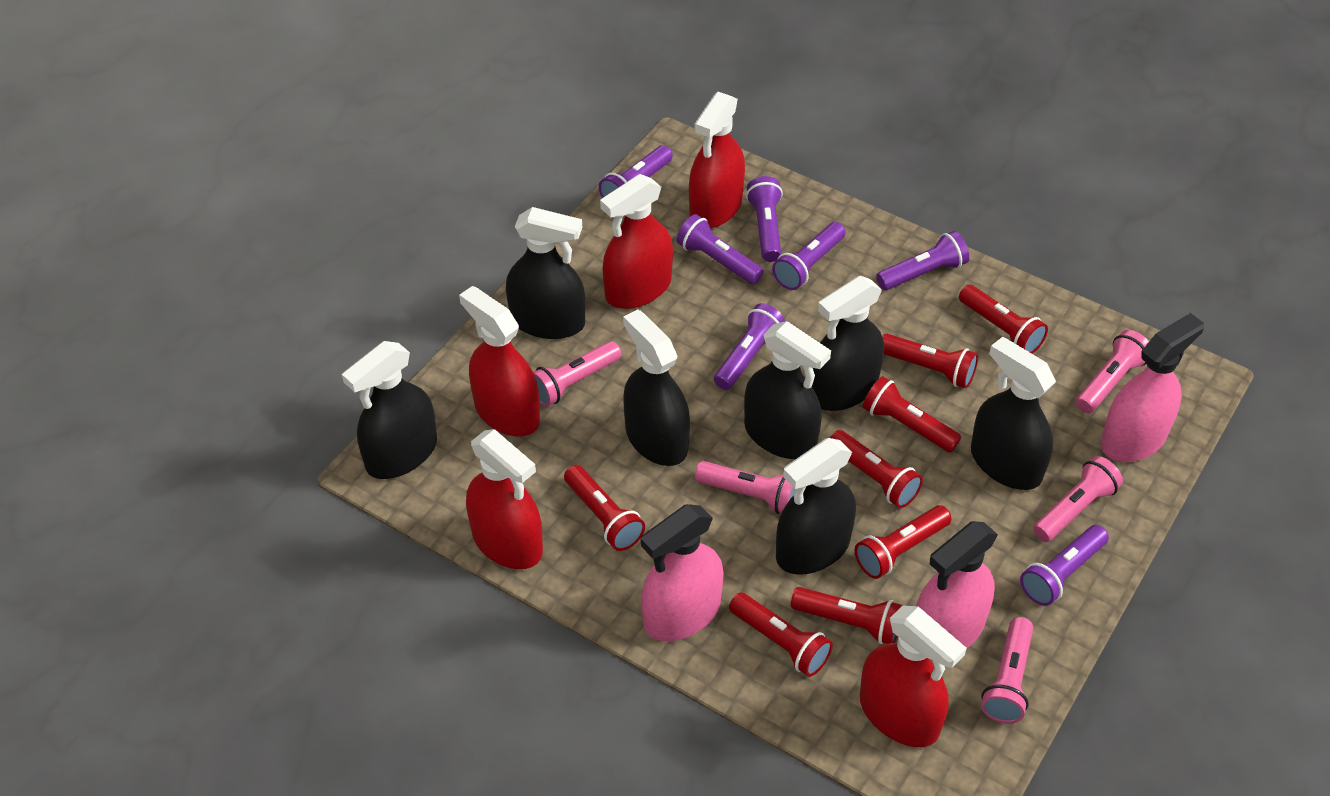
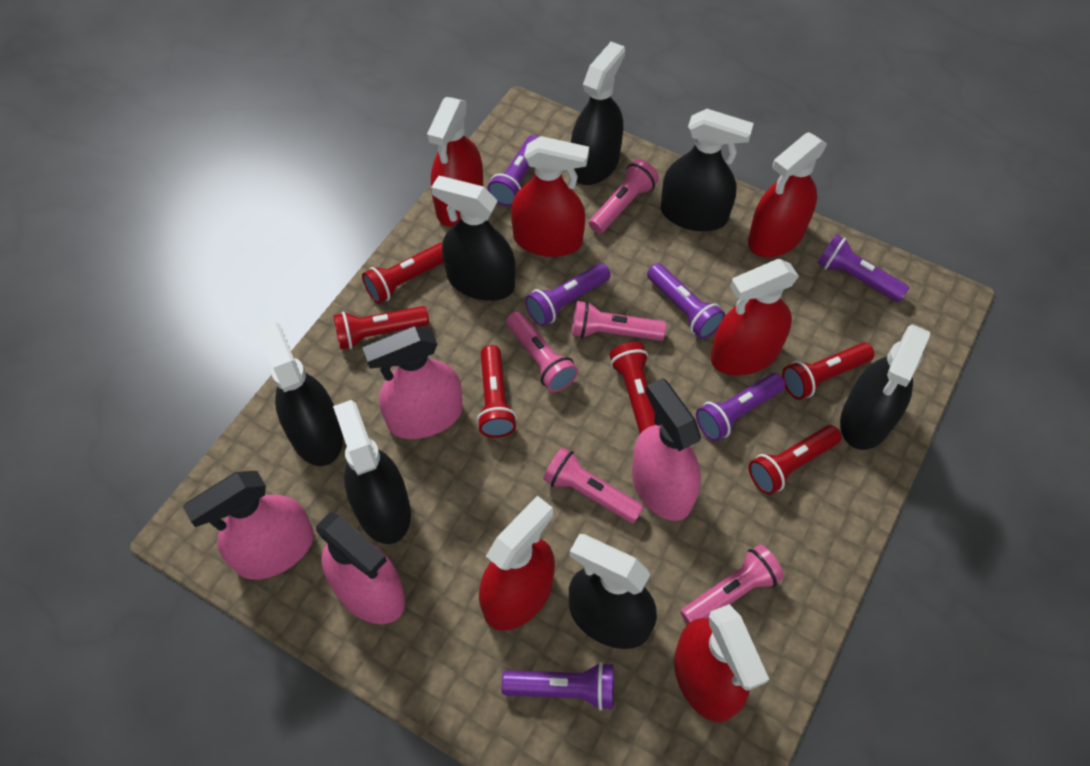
pink spray bottle: [641,504,724,641] [916,521,998,648] [1101,313,1204,462] = 3 -> [183,471,314,580] [316,512,405,624] [362,326,463,439] [632,378,701,521] = 4
purple flashlight: [599,145,673,198] [677,214,764,284] [714,303,785,390] [746,176,783,262] [772,222,845,290] [876,231,969,290] [1020,525,1109,606] = 7 -> [487,135,538,206] [501,662,614,711] [525,263,611,326] [647,263,725,339] [696,373,785,441] [818,234,909,302] = 6
red flashlight: [564,465,645,551] [729,592,833,677] [791,587,903,644] [830,430,923,508] [855,505,951,579] [862,376,961,453] [882,334,978,388] [959,285,1048,354] = 8 -> [333,306,429,350] [362,243,444,304] [477,345,517,438] [609,342,656,434] [749,425,842,495] [782,342,874,400] = 6
red spray bottle: [459,286,540,436] [466,429,543,569] [600,174,673,309] [689,92,745,228] [860,605,967,747] = 5 -> [427,97,483,227] [479,496,555,631] [511,136,589,257] [674,604,770,722] [711,259,799,375] [748,132,827,257] = 6

